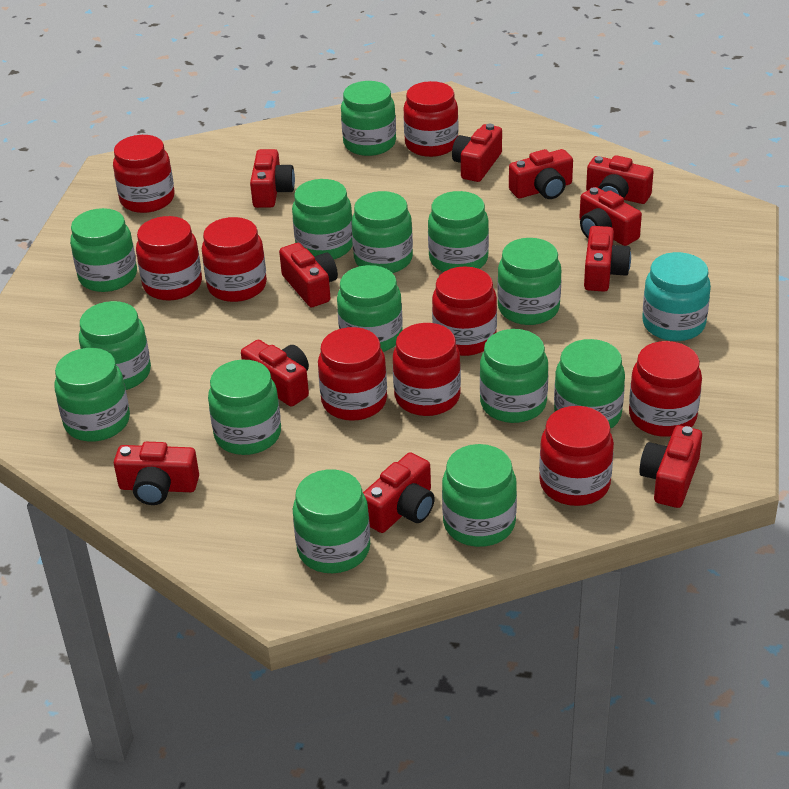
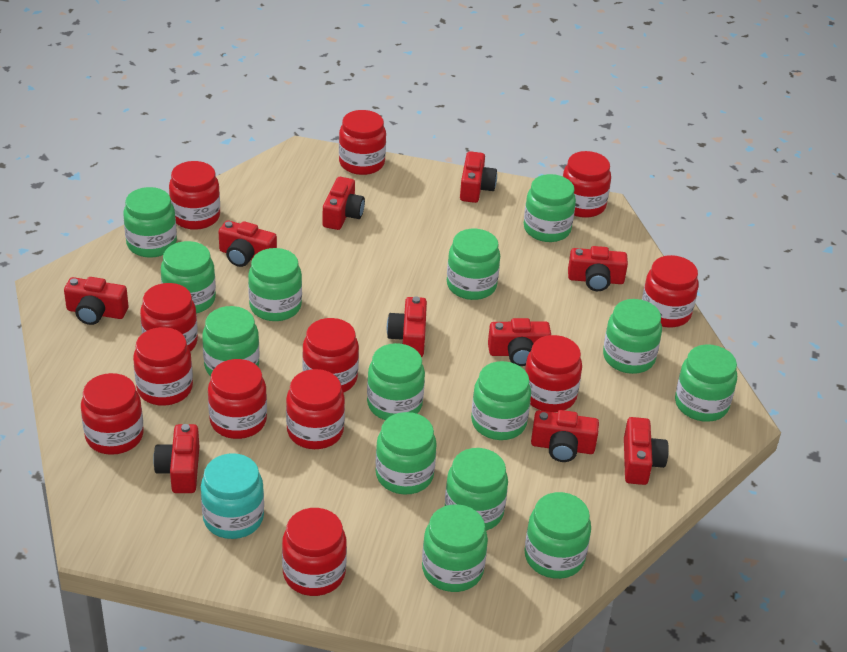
red camera: [114,442,199,505] [241,340,309,407] [250,149,295,208] [279,243,338,307] [363,452,435,533] [452,124,502,182] [509,149,573,199] [579,187,642,246] [584,226,631,292] [586,155,654,204] [639,425,702,508] = 11 -> [64,277,128,325] [153,424,199,493] [219,220,277,267] [323,177,365,230] [387,296,427,357] [460,151,497,203] [488,318,551,366] [531,410,599,462] [568,246,628,291] [624,417,669,485] = 10
red jar: [113,135,175,213] [136,216,202,300] [202,217,267,302] [318,327,387,421] [393,323,461,416] [404,81,458,157] [432,266,497,356] [539,406,614,506] [629,341,702,437] = 9 -> [81,373,144,455] [133,327,193,406] [140,283,198,352] [169,161,220,230] [208,359,267,439] [282,508,347,596] [286,369,345,449] [302,318,359,393] [339,110,386,175] [525,335,582,412] [563,151,611,218] [642,255,699,328] = 12

